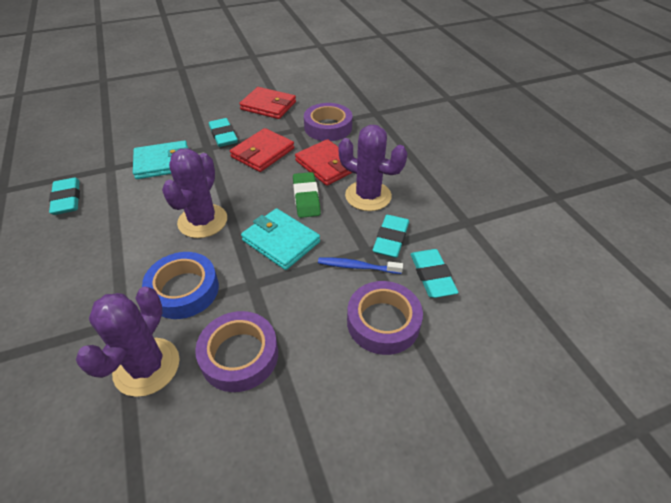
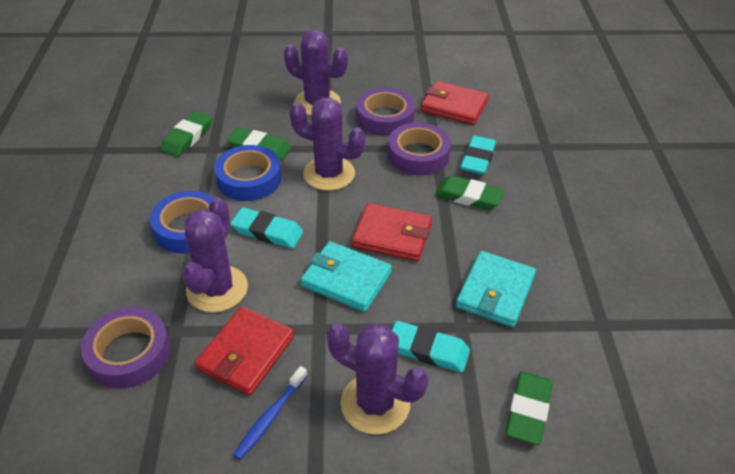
blue tape: [142,252,219,319] = 1 -> [150,191,214,254] [214,145,281,201] = 2
green eraser: [293,172,321,218] = 1 -> [160,111,212,157] [227,127,291,161] [435,175,504,210] [506,371,553,445] = 4
purple cactus: [76,287,179,397] [162,148,227,238] [338,125,407,211] = 3 -> [182,197,248,313] [284,30,348,116] [289,98,366,191] [327,323,429,435] = 4
turquoise eraser: [49,178,80,215] [209,118,238,147] [373,215,409,258] [410,249,459,298] = 4 -> [231,207,303,249] [392,321,470,373] [460,135,496,175] = 3

